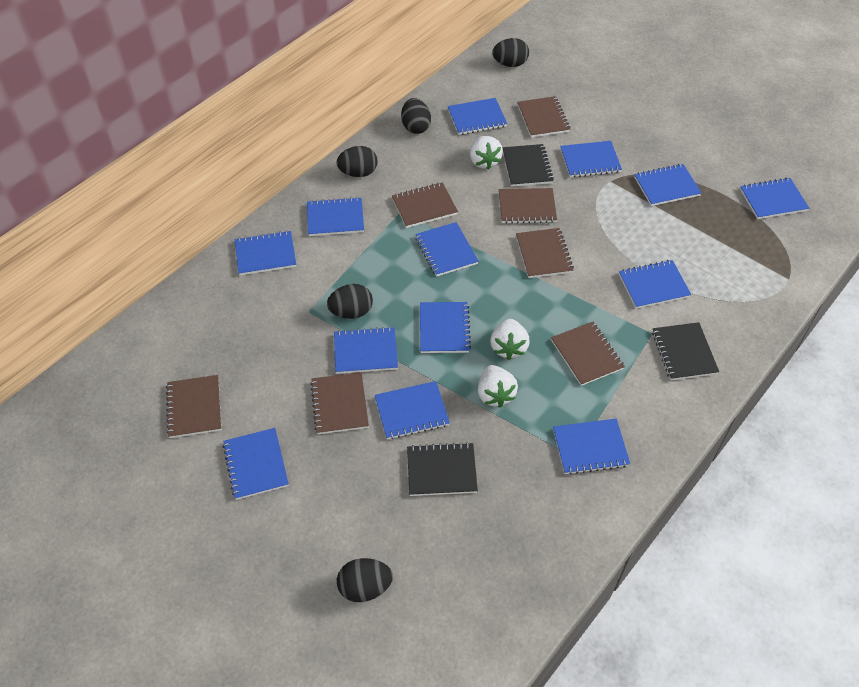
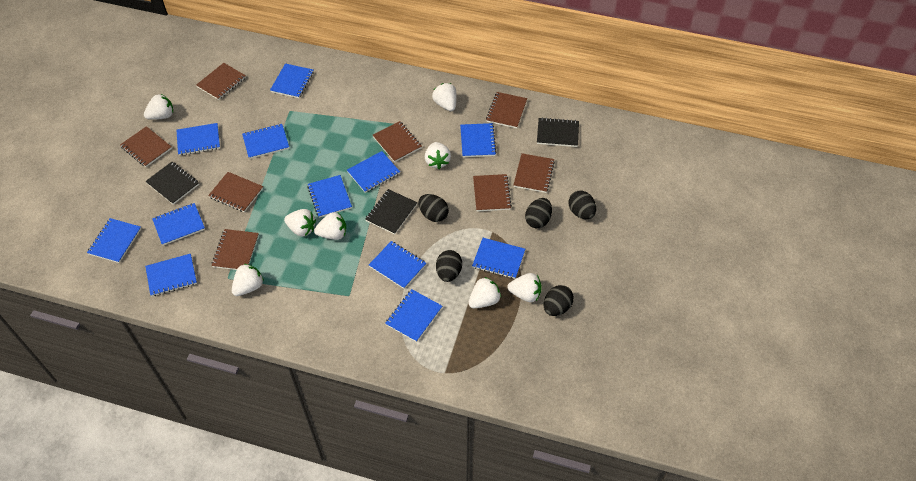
blue notebook: [223,428,289,500] [235,231,296,275] [307,197,364,236] [334,326,398,374] [375,381,450,439] [415,222,479,277] [420,302,471,353] [448,98,507,135] [553,419,630,475] [560,141,622,178] [619,260,691,309] [634,164,701,206] [740,178,809,219] = 13 -> [87,218,141,263] [145,254,197,296] [152,203,205,245] [176,123,220,156] [242,124,289,159] [270,63,314,98] [307,175,352,218] [347,151,400,193] [369,241,426,289] [385,289,442,342] [460,123,496,157] [472,238,525,279] = 12
brown notebook: [166,375,221,438] [310,372,369,434] [392,182,458,228] [499,188,557,224] [516,228,574,278] [517,96,570,138] [551,322,625,386] = 7 -> [120,126,172,167] [196,63,246,100] [208,172,263,212] [211,229,259,270] [373,121,422,162] [473,174,512,211] [486,92,527,128] [514,153,555,193] = 8
white strawberry: [470,136,503,170] [478,365,518,408] [490,319,530,360] = 3 -> [144,94,173,120] [232,264,264,296] [284,209,316,237] [314,212,346,240] [425,142,451,169] [432,83,457,111] [468,277,501,308] [507,273,542,302] = 8

